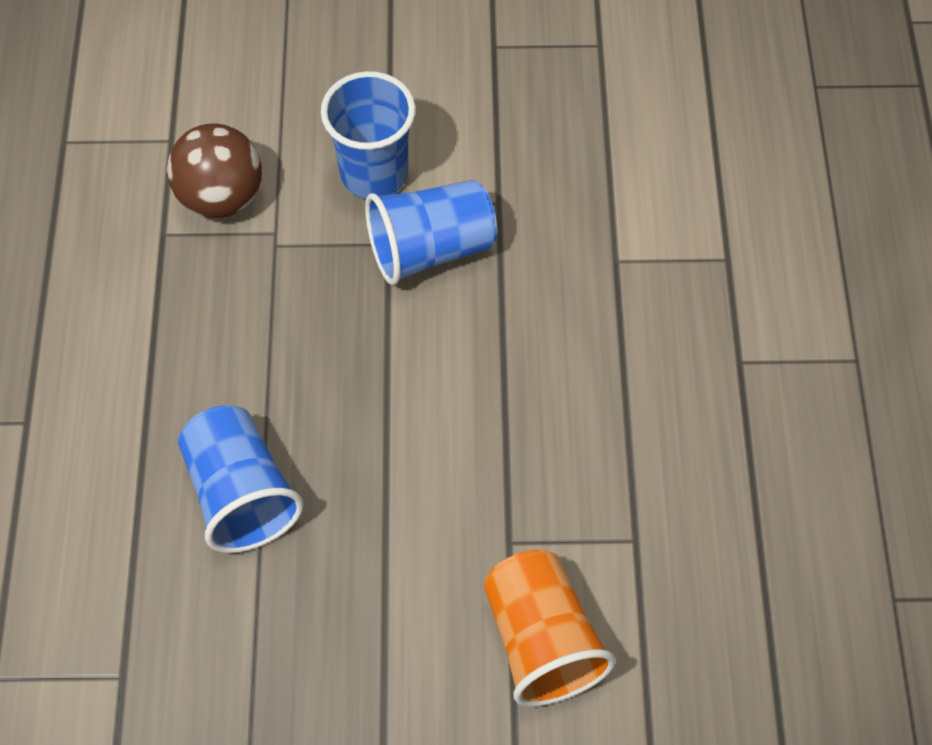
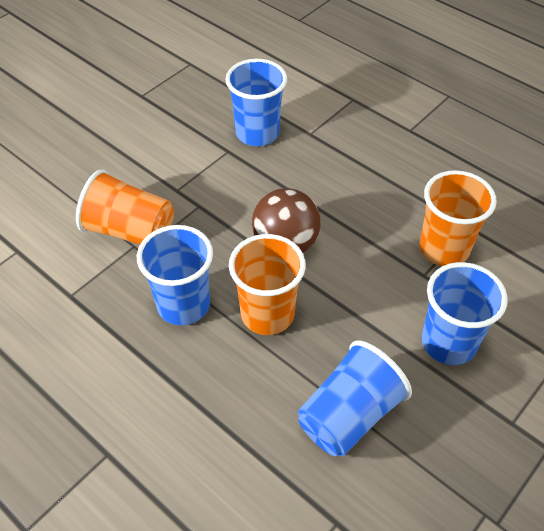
blue cup: [178,405,304,553] [321,71,416,199] [365,180,497,285] = 3 -> [137,225,213,325] [225,59,287,146] [298,340,412,456] [422,262,508,365] = 4
orange cup: [484,550,616,707] = 1 -> [76,169,174,245] [229,234,306,335] [420,170,497,266] = 3

